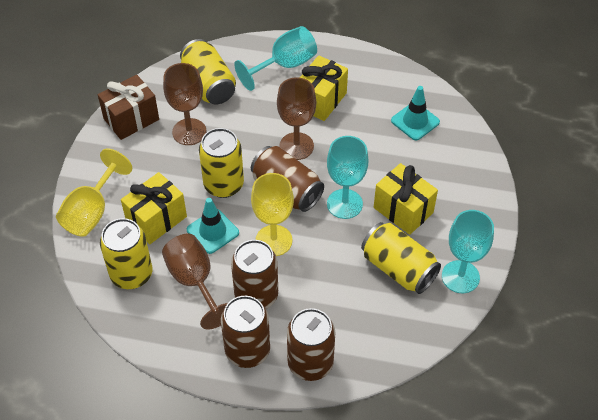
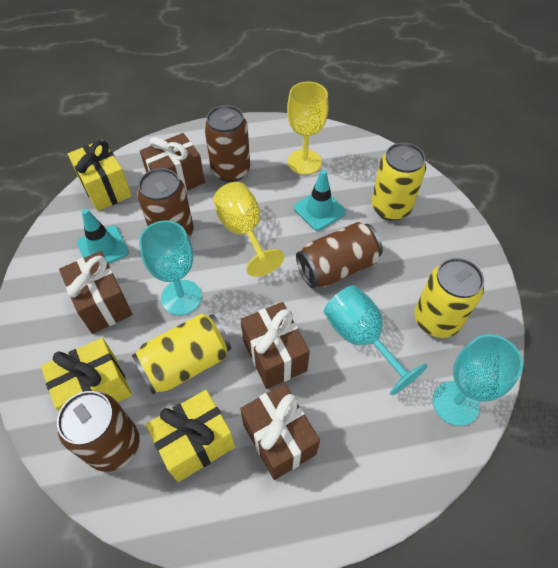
brown gift: [98,75,159,140] = 1 -> [59,251,133,334] [140,133,205,191] [240,302,310,389] [240,383,320,480] = 4
brown goblet: [162,234,228,330] [163,63,207,145] [277,77,316,160] = 3 -> none = 0
yellow can: [100,218,152,289] [180,39,236,105] [199,128,244,198] [361,222,441,294] = 4 -> [132,313,231,394] [371,143,426,221] [414,258,484,338] = 3

